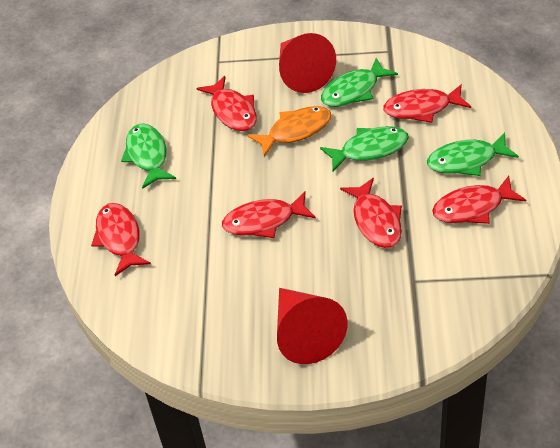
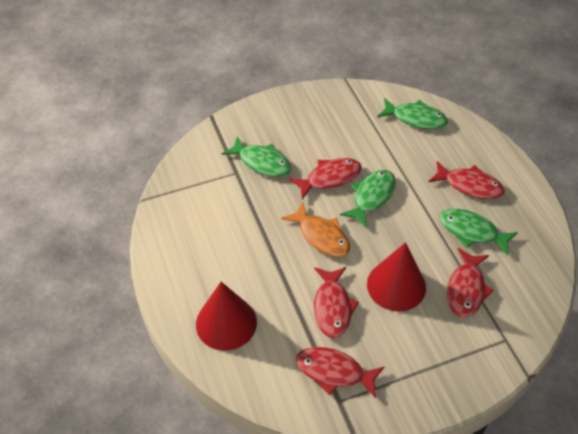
red fish: [91,203,151,276] [196,76,257,131] [222,192,316,238] [340,178,402,248] [383,84,471,123] [432,176,526,224] = 6 -> [289,158,362,199] [296,347,385,398] [314,267,359,338] [428,161,505,199] [447,248,494,317] = 5

